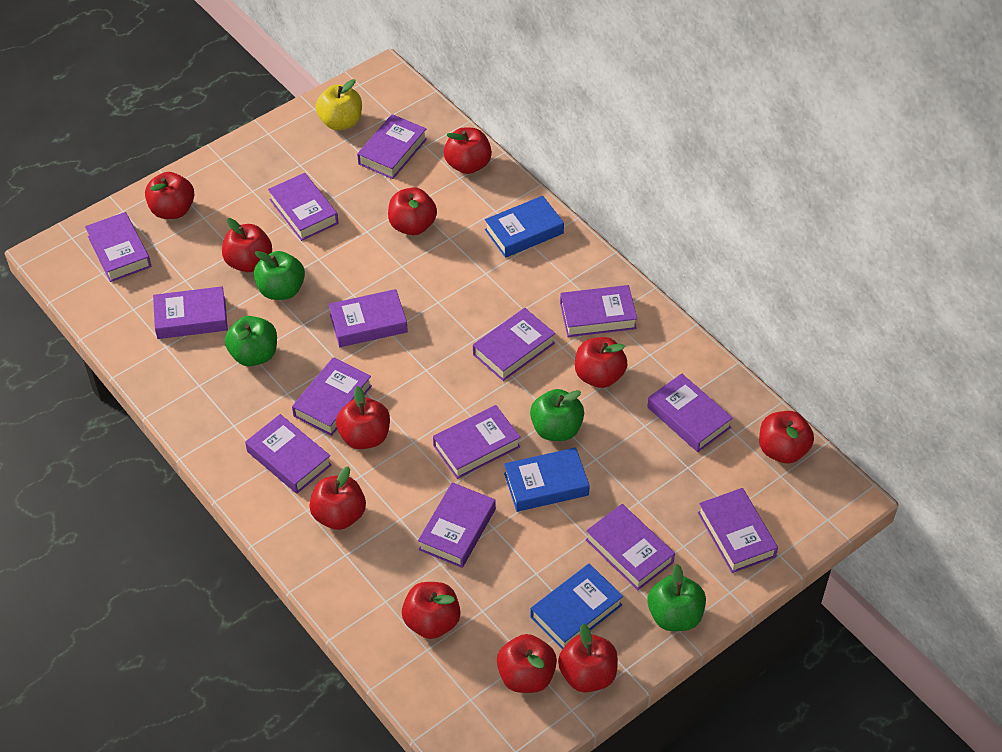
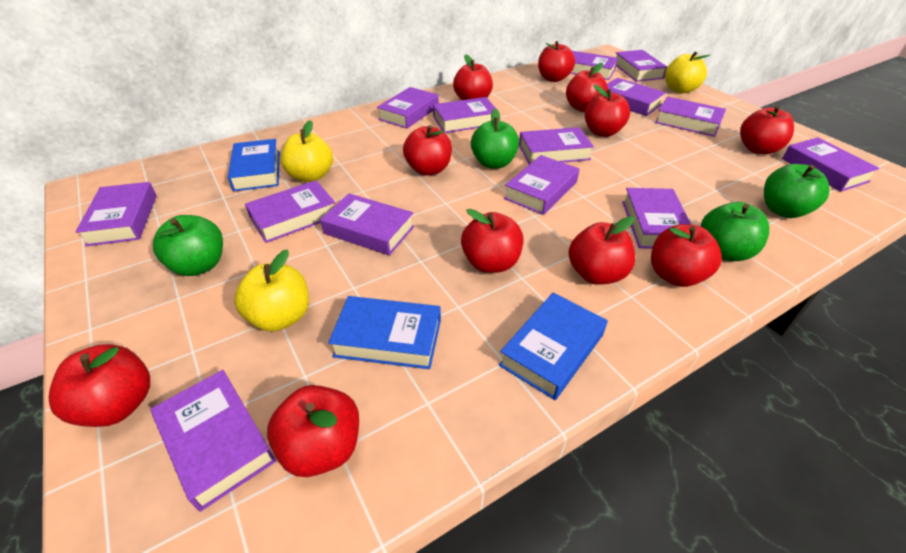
yellow apple: [315,79,362,130] = 1 -> [234,249,309,332] [281,120,333,182] [665,51,711,93] = 3

